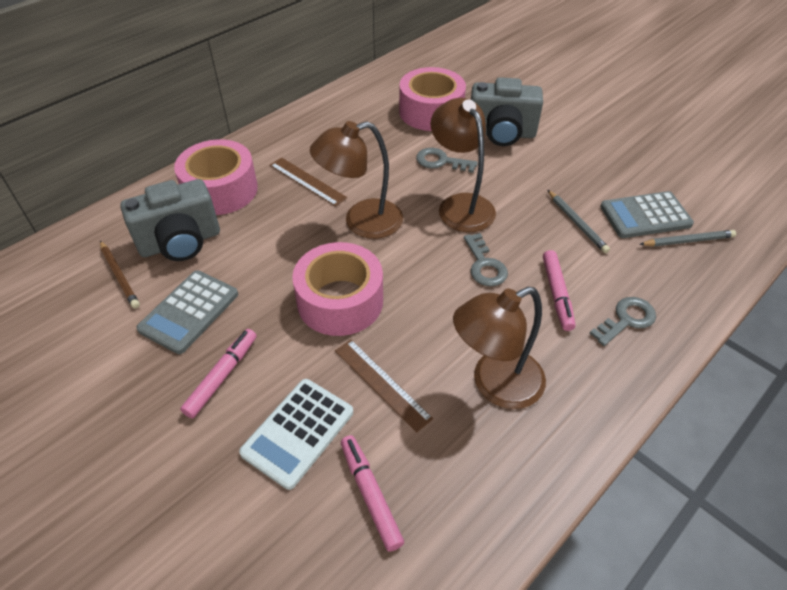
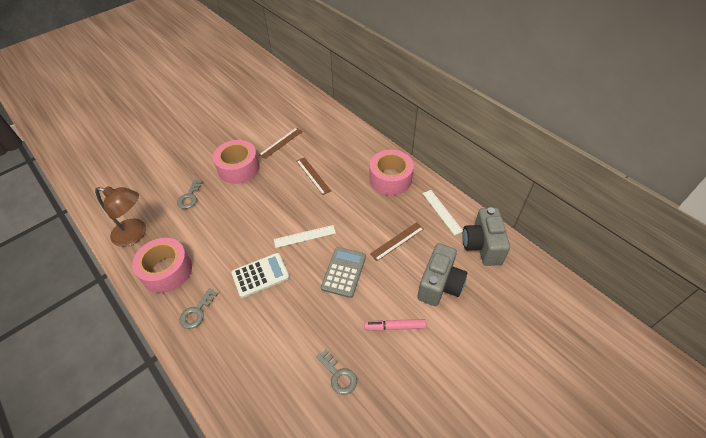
brown lamp: [310,121,403,239] [430,98,496,232] [453,287,546,409] = 3 -> [95,186,146,247] = 1
brown pencil: [100,241,140,309] = 1 -> none = 0
brown ruler: [270,157,347,207] [335,340,433,433] = 2 -> [259,127,303,159] [297,157,331,195] [370,222,424,261] = 3
grey calculator: [136,270,238,354] [600,191,694,238] = 2 -> [321,247,366,298] = 1
grey pencil: [548,190,610,253] [639,230,736,246] = 2 -> none = 0
pink marker: [180,329,257,418] [341,435,404,552] [543,250,576,331] = 3 -> [364,319,426,331] = 1
white ruler: none = 0 -> [274,225,336,248] [423,190,463,235] = 2

